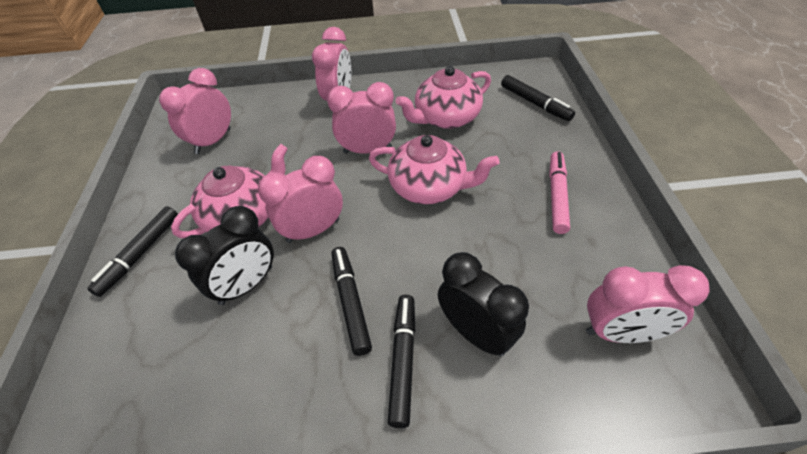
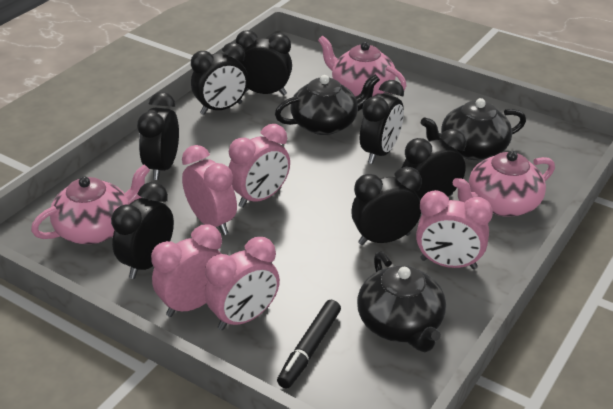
black clock: [175,206,274,305] [438,252,529,356] = 2 -> [111,182,174,279] [137,92,179,180] [191,42,248,115] [236,30,292,95] [351,167,422,245] [360,80,404,164] [402,129,466,200] = 7
black marker: [87,206,178,297] [332,247,372,356] [388,295,415,428] [501,75,575,121] = 4 -> [277,300,341,388] = 1
black teapot: none = 0 -> [275,74,380,135] [357,252,446,352] [421,98,526,160] = 3
pink marker: [549,151,570,234] = 1 -> none = 0

